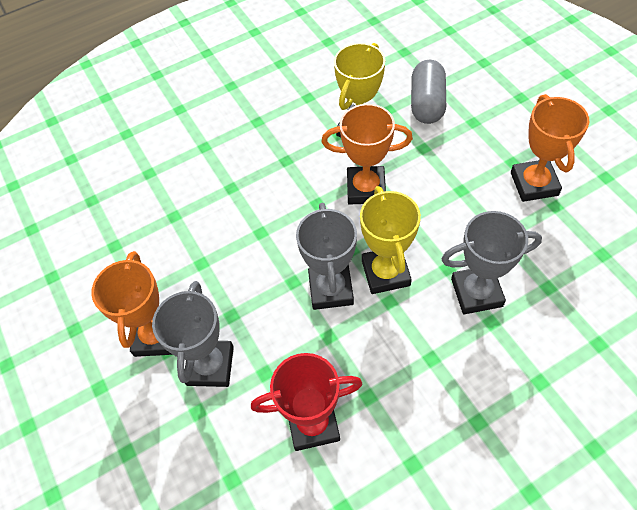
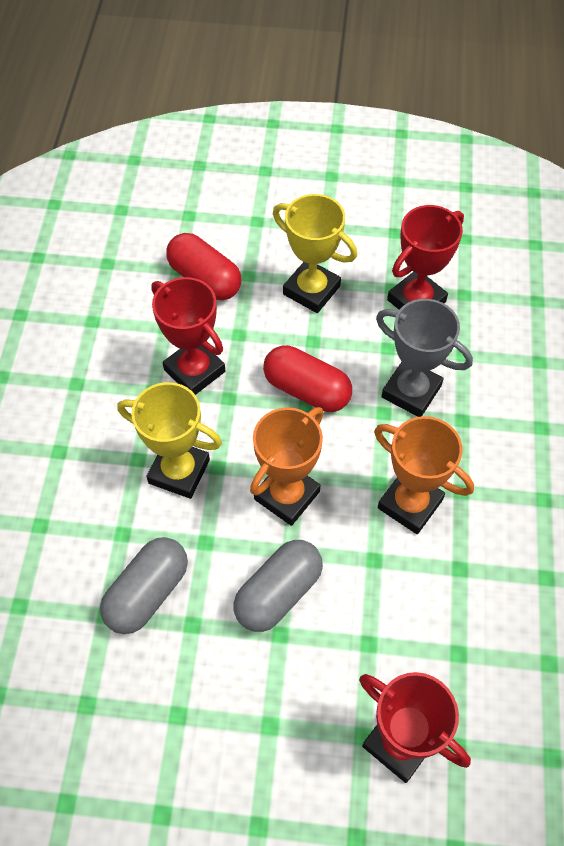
grey capsule: [411,60,446,124] = 1 -> [100,537,188,634] [233,540,323,632] = 2
grey trophy: [152,281,234,387] [296,203,357,310] [442,211,542,314] = 3 -> [376,299,473,417] = 1
orange trophy: [91,251,172,357] [321,104,413,204] [511,94,589,202] = 3 -> [250,407,323,526] [374,416,474,534] = 2
red capsule: none = 0 -> [166,233,241,300] [263,345,352,412] = 2
red trophy: [251,353,362,451] = 1 -> [151,277,225,395] [359,672,471,783] [387,205,464,310] = 3

